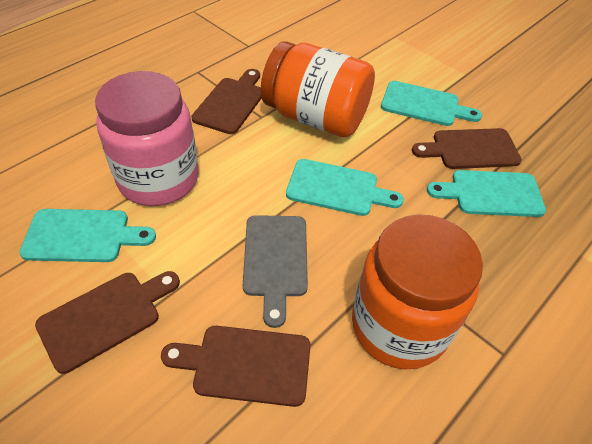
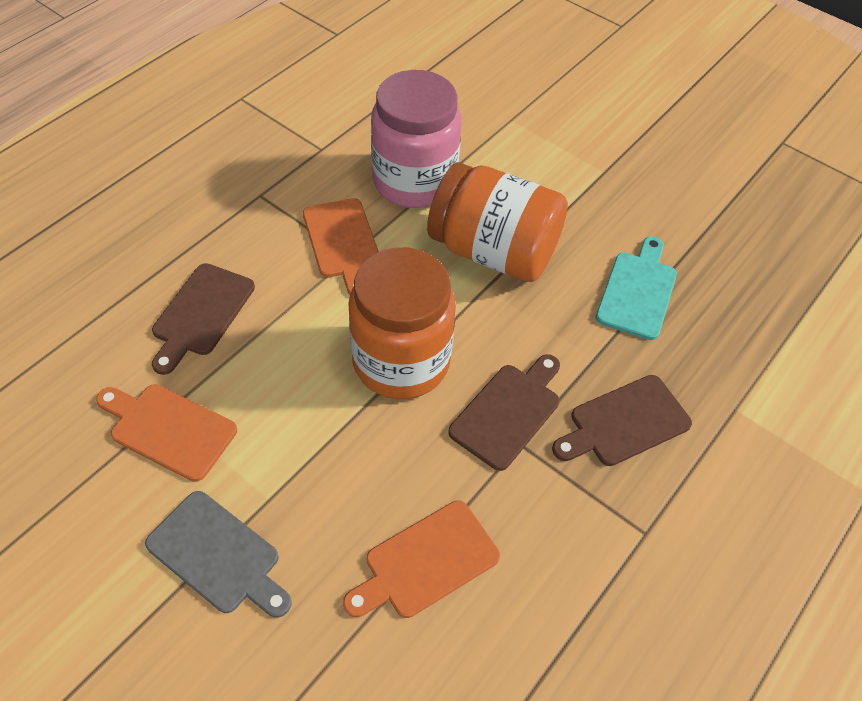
brown cutting board: [35,271,180,374] [161,326,311,407] [191,69,262,134] [412,128,522,169] = 4 -> [152,263,255,375] [448,354,560,471] [552,375,692,466] = 3
orange cutting board: none = 0 -> [96,384,237,482] [303,198,379,295] [343,500,500,618] = 3
turquoise cutting board: [19,209,156,262] [286,159,404,216] [381,81,482,126] [427,170,546,217] = 4 -> [596,236,677,340] = 1

